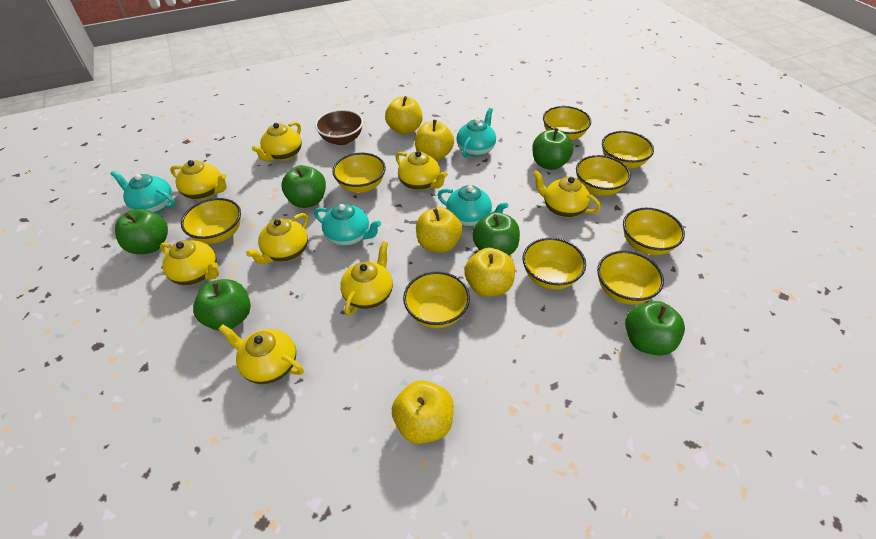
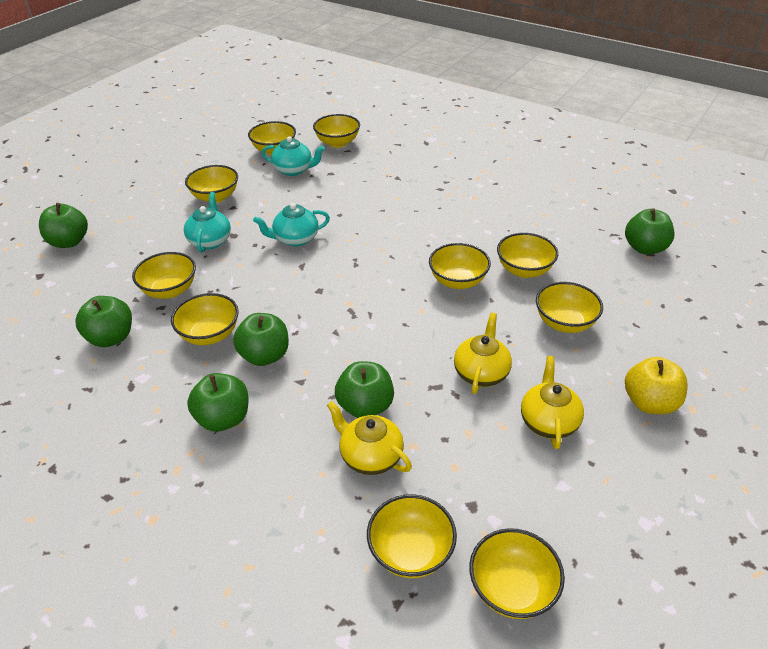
brown bowl: [315,109,363,145] = 1 -> none = 0
turquoise teapot: [110,171,175,214] [314,203,381,246] [438,185,508,227] [456,108,496,158] = 4 -> [184,192,231,253] [253,203,330,247] [262,136,325,176] = 3
yellow apple: [385,96,423,135] [392,380,454,444] [415,120,454,161] [416,207,463,253] [464,248,515,297] = 5 -> [625,357,688,414] = 1
yellow bowl: [181,198,241,244] [332,153,386,193] [403,271,470,328] [523,238,586,290] [543,106,591,140] [576,155,631,196] [597,251,664,305] [602,131,654,169] [623,208,685,255] = 9 -> [132,252,196,299] [171,293,239,345] [185,165,238,203] [248,121,296,155] [313,114,360,148] [367,494,457,578] [429,243,491,289] [469,528,565,619] [497,233,558,278] [536,282,603,333] = 10
yellow teapot: [160,240,219,285] [170,160,227,200] [219,324,304,384] [246,213,308,264] [252,122,302,161] [340,241,393,315] [395,151,448,191] [533,170,601,218] = 8 -> [327,401,412,475] [454,313,512,394] [521,356,584,449] = 3

